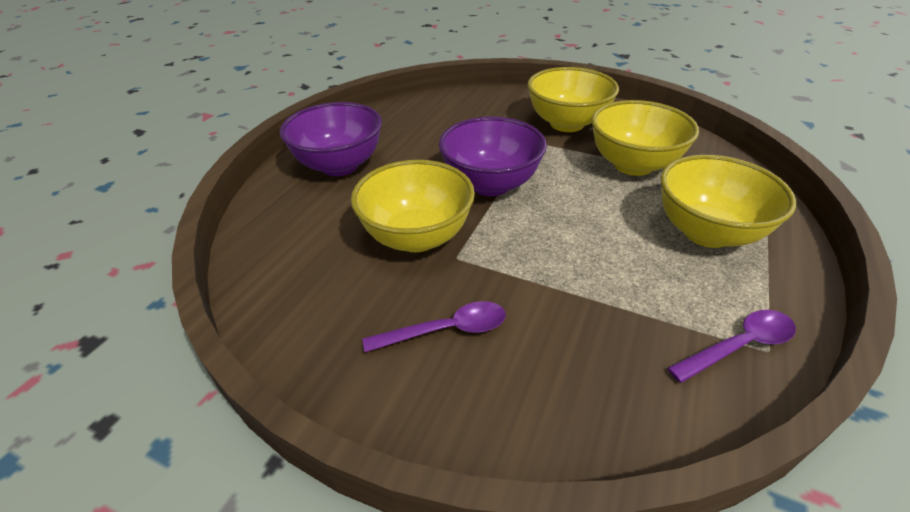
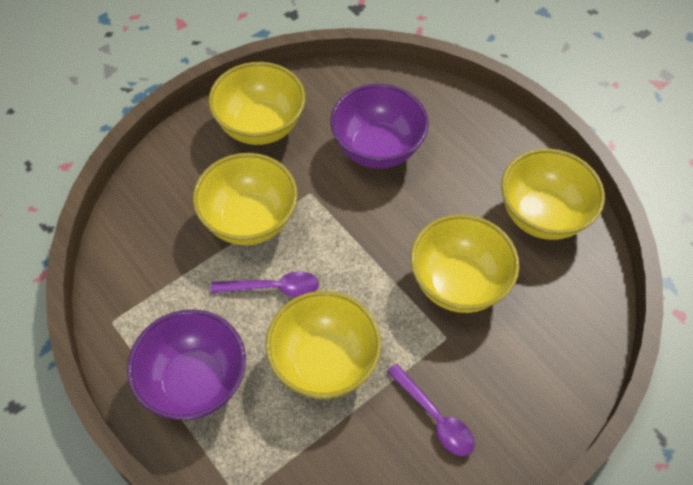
yellow bowl: [351,160,475,252] [528,67,619,132] [591,100,699,176] [661,155,796,248] = 4 -> [193,153,298,245] [208,62,305,145] [265,291,381,399] [410,214,520,313] [501,149,605,240] = 5

